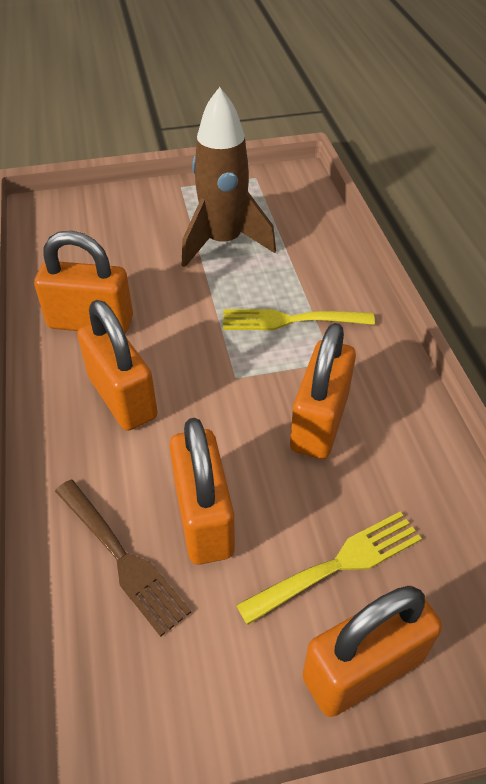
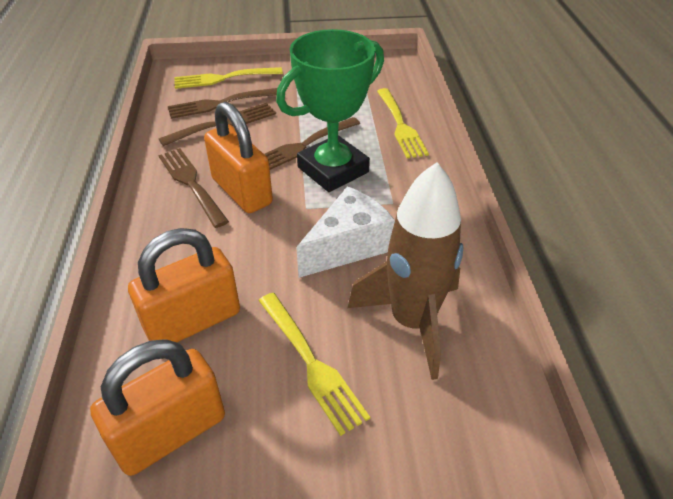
brown fork: [55,480,191,637] = 1 -> [158,148,229,228] [159,103,276,146] [168,88,277,119] [264,117,360,170] = 4
green trophy: none = 0 -> [276,29,384,192] = 1
orange padlock: [34,231,133,333] [77,300,158,431] [169,418,235,565] [290,323,356,459] [303,586,442,717] = 5 -> [90,339,225,476] [128,228,240,342] [204,102,273,213] = 3
white cheese: none = 0 -> [296,186,395,278] = 1
yellow fork: [223,309,375,330] [236,512,422,625] = 2 -> [174,67,283,89] [258,293,370,436] [377,88,429,159] = 3

